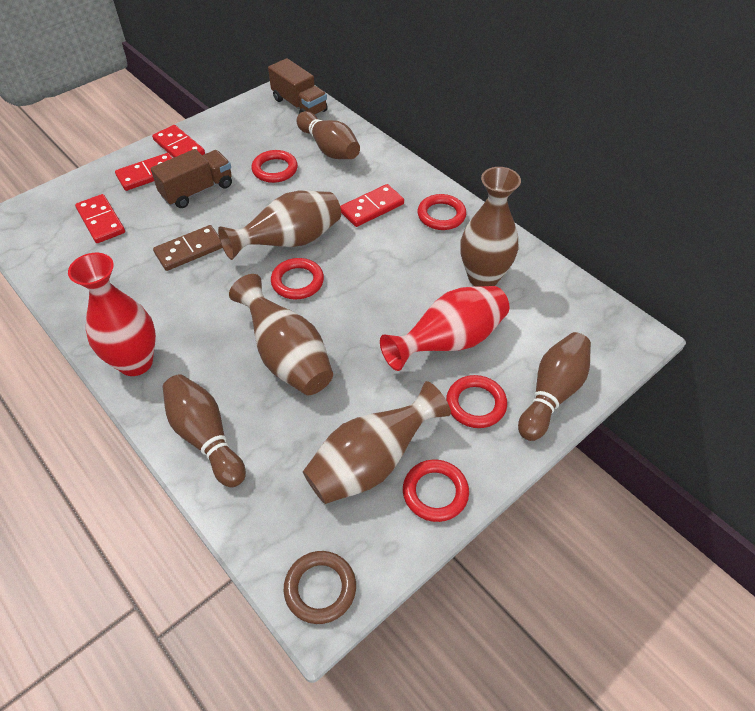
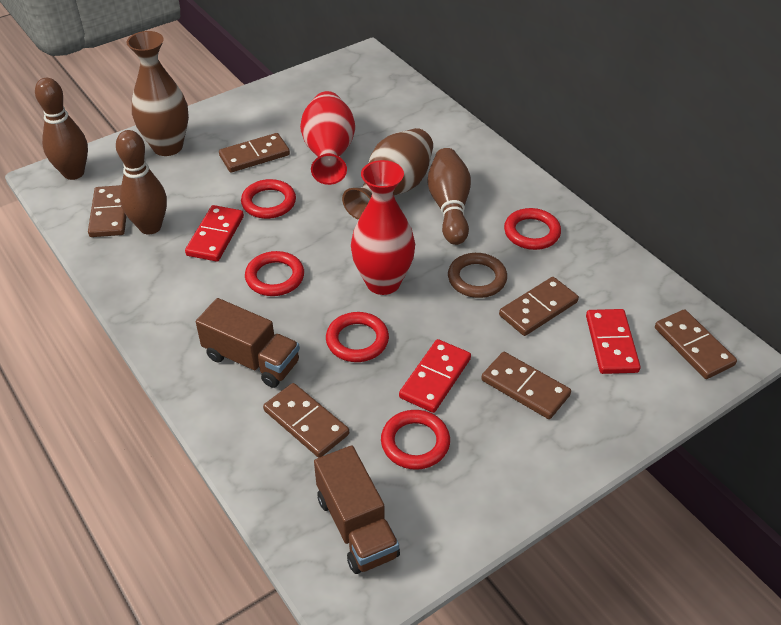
brown domino: [153,225,223,271] = 1 -> [88,185,126,237] [219,133,290,173] [263,383,349,458] [481,352,571,419] [499,277,579,336] [655,309,737,379] = 6
brown vase: [218,191,341,260] [229,274,333,395] [303,381,451,504] [460,167,521,287] = 4 -> [127,31,189,156] [342,128,433,220] = 2
red domino: [75,194,125,243] [115,153,172,191] [152,125,205,158] [340,184,404,227] = 4 -> [185,205,244,262] [399,339,471,413] [586,309,641,374] = 3

